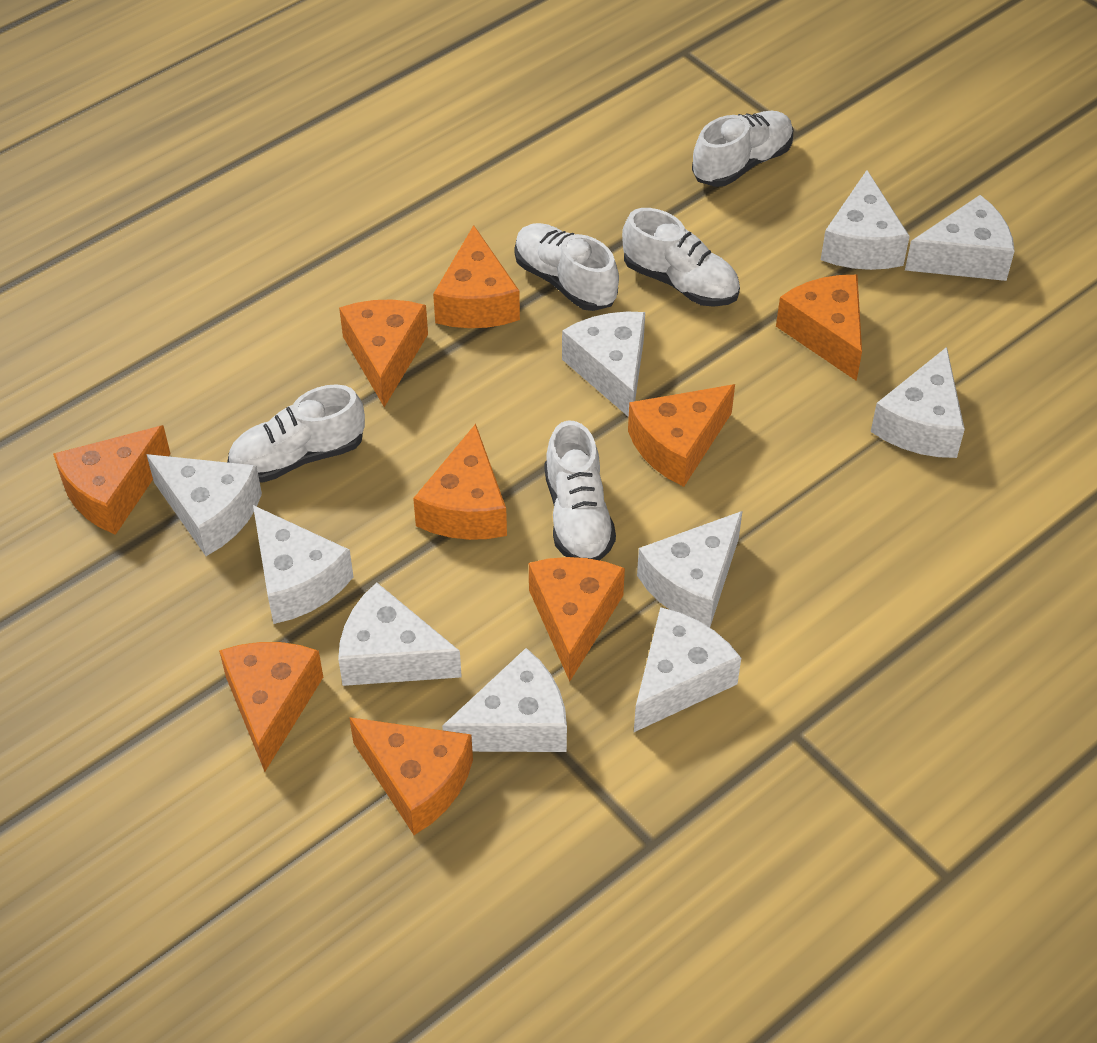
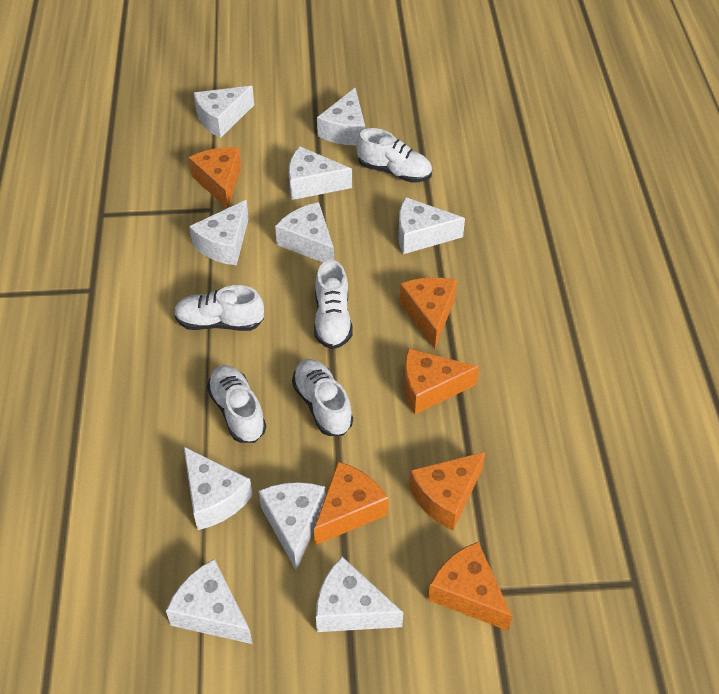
orange cheese: [53,425,171,535] [219,642,323,772] [339,299,428,407] [349,717,473,835] [413,424,507,540] [433,225,520,328] [529,557,625,682] [628,384,735,487] [776,275,862,381] = 9 -> [189,147,241,208] [314,462,388,545] [400,277,457,349] [404,348,479,414] [409,452,485,530] [428,542,512,631] = 6

